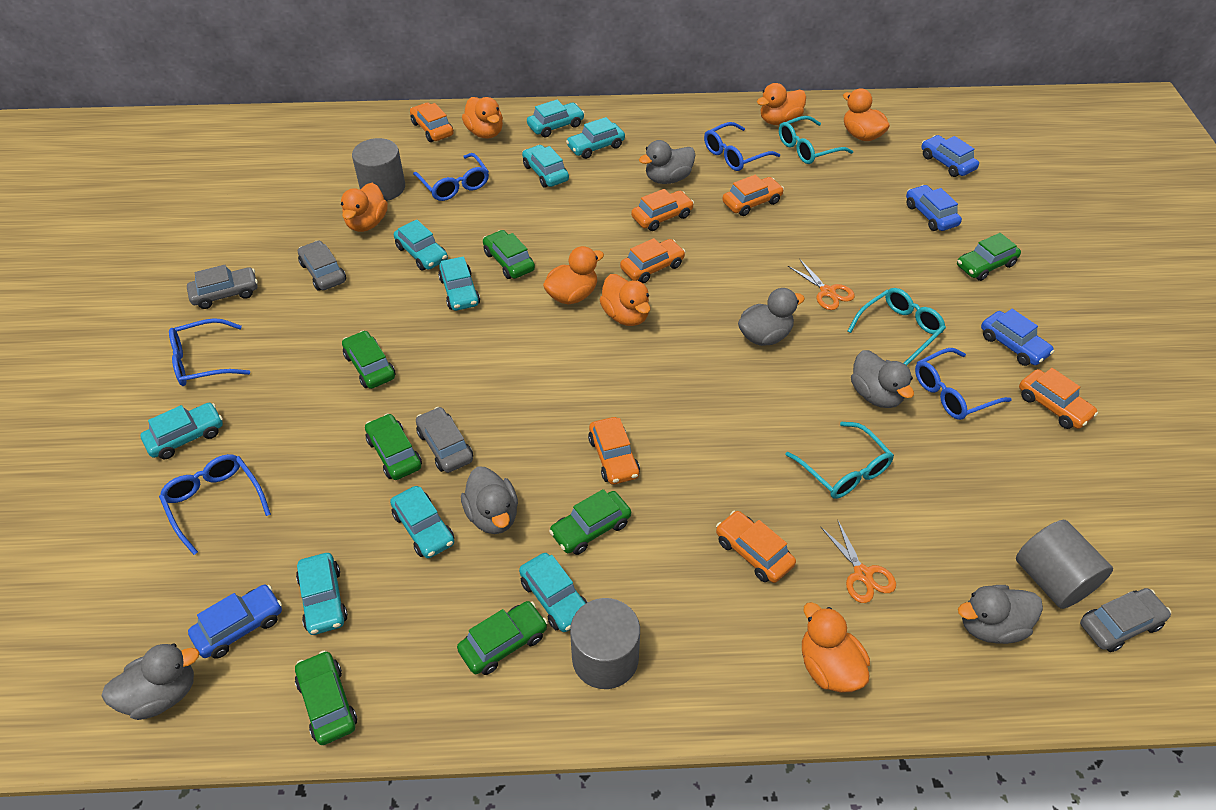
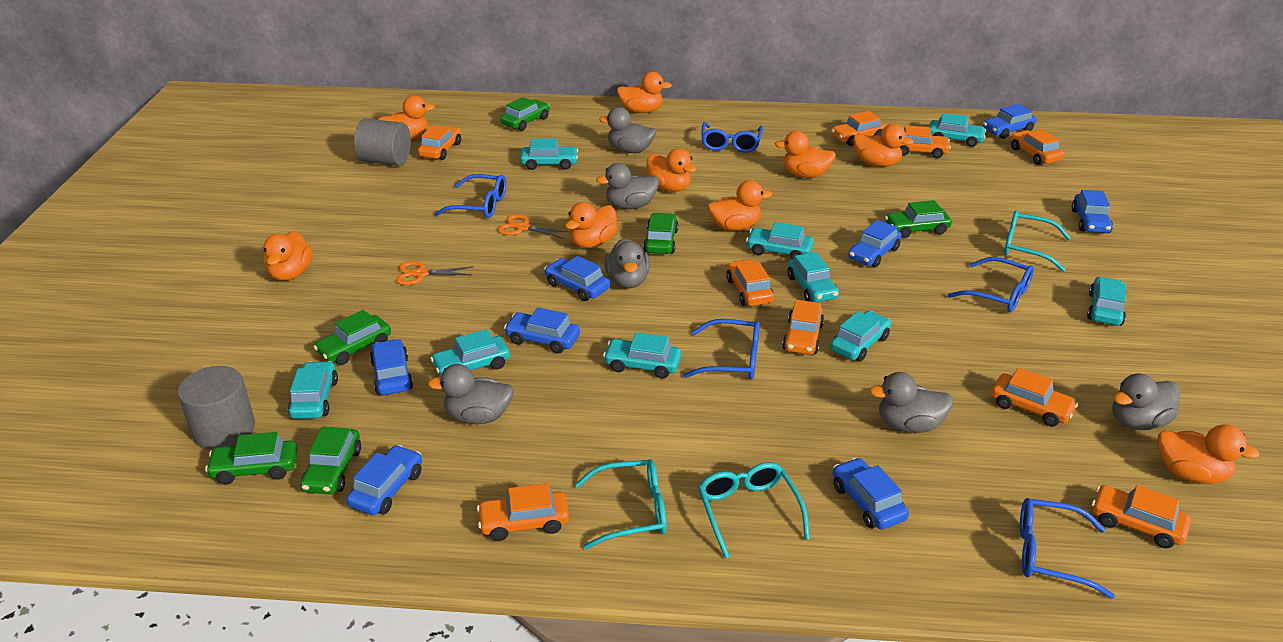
blue car: [188,585,282,659] [906,185,962,231] [921,135,979,177] [981,309,1054,366] = 4 -> [346,445,422,515] [370,339,413,395] [504,307,580,354] [544,256,610,301] [833,458,909,530] [848,220,902,268] [983,104,1037,139] [1071,190,1113,233] = 8
green car: [295,650,357,745] [342,331,396,389] [365,413,422,480] [457,601,548,675] [483,230,535,279] [549,489,631,555] [957,233,1021,281] = 7 -> [205,432,297,485] [301,426,361,494] [314,310,391,365] [500,97,550,131] [643,213,678,254] [885,200,952,238] = 6
grey car: [187,265,258,309] [298,240,346,291] [416,407,473,473] [1080,588,1171,652] = 4 -> none = 0
grey cylinder: [352,138,405,201] [570,598,640,689] [1016,520,1113,609] = 3 -> [178,366,255,450] [354,119,411,166] = 2
orange car: [410,103,454,142] [588,417,640,485] [620,238,686,283] [631,189,694,231] [716,511,796,583] [722,175,784,216] [1019,368,1098,429] = 7 -> [418,125,461,160] [477,483,569,541] [726,259,774,306] [782,300,824,355] [831,111,887,146] [900,125,951,158] [991,368,1078,427] [1010,129,1064,165] [1092,485,1191,548] = 9
orange duck: [341,183,388,232] [462,97,503,139] [543,246,604,305] [599,274,651,326] [757,83,806,125] [802,602,870,692] [843,88,890,141] = 7 -> [263,231,313,281] [378,95,435,140] [565,202,618,248] [617,72,672,113] [646,148,696,192] [707,180,772,231] [774,131,836,178] [853,124,914,167] [1158,424,1260,484] = 9

